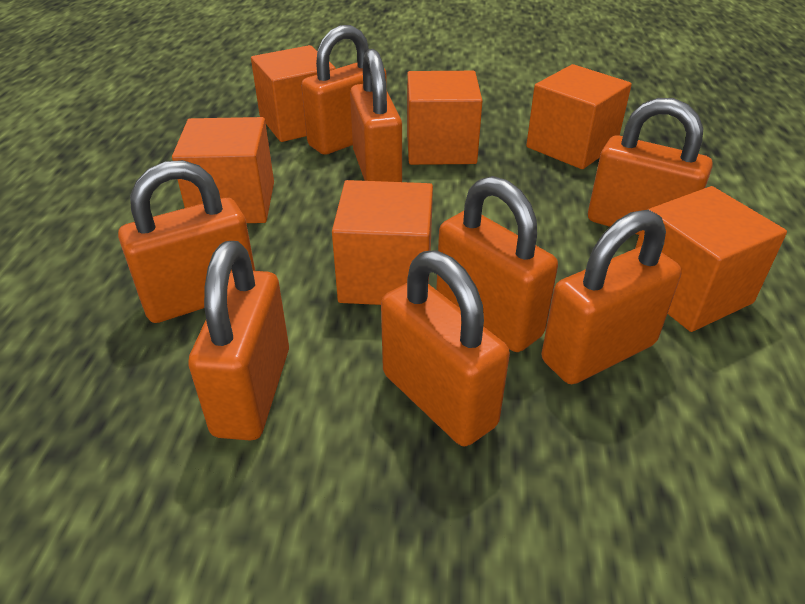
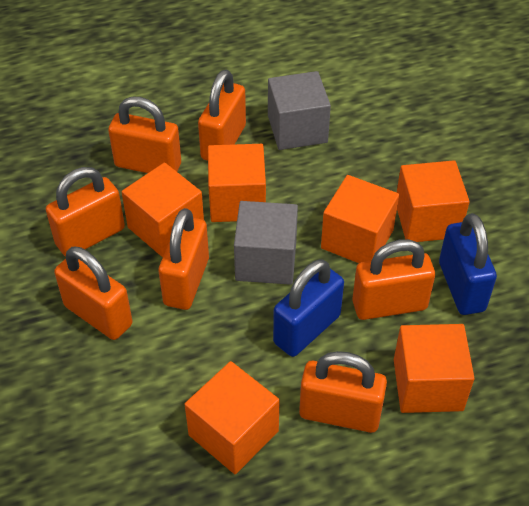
blue padlock: none = 0 -> [273,259,344,357] [439,213,497,315] = 2
grey cube: none = 0 -> [234,201,298,285] [268,71,331,150] = 2
orange padlock: [118,160,255,323] [188,241,289,441] [301,25,387,155] [350,49,402,182] [381,250,510,446] [436,176,558,352] [541,210,682,384] [588,98,713,235] = 8 -> [46,167,125,257] [54,247,133,340] [108,97,181,173] [159,208,209,310] [198,70,246,161] [299,351,387,433] [352,239,435,320] = 7

